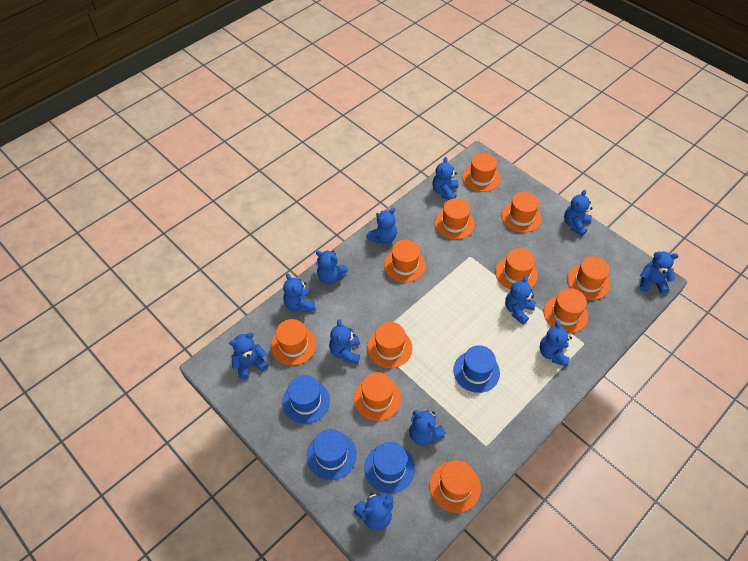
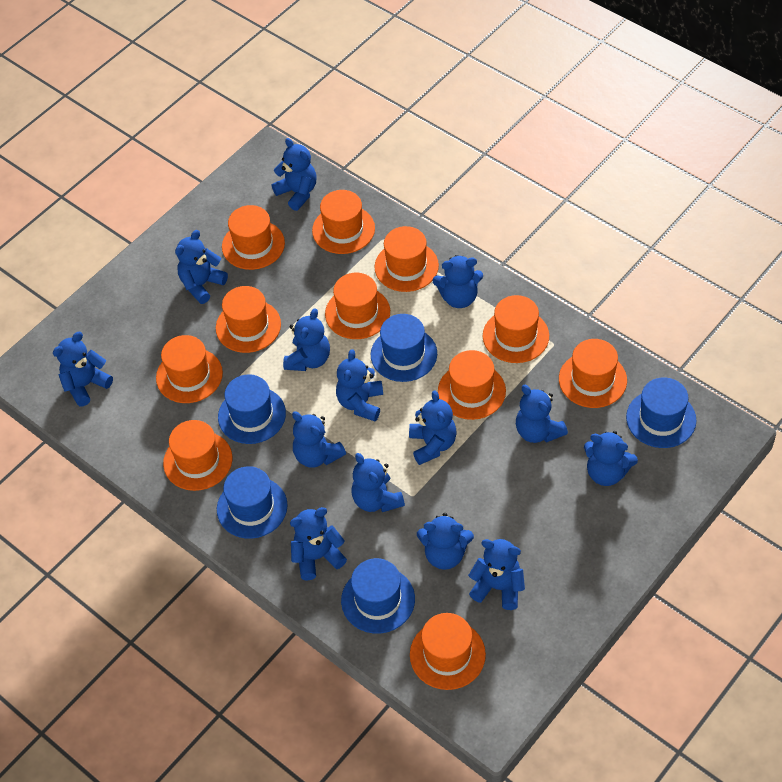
blue hat: [282,375,330,424] [307,429,357,480] [364,442,415,493] [453,345,500,393] = 4 -> [217,466,288,539] [218,374,286,444] [341,558,415,634] [371,314,437,382] [626,377,696,448] = 5
blue teddy bear: [229,333,269,380] [283,273,316,312] [316,250,348,284] [329,319,360,364] [354,492,393,531] [366,208,397,244] [409,410,446,446] [433,157,458,200] [505,276,536,325] [540,320,572,367] [564,190,593,236] [640,251,679,294] = 12 -> [53,332,113,407] [175,230,228,304] [272,138,317,211] [283,308,330,371] [290,507,347,581] [292,411,346,468] [336,349,383,421] [351,453,405,512] [409,391,457,465] [417,513,474,570] [433,255,483,308] [468,539,525,610] [516,385,568,443] [584,431,638,486] = 14

